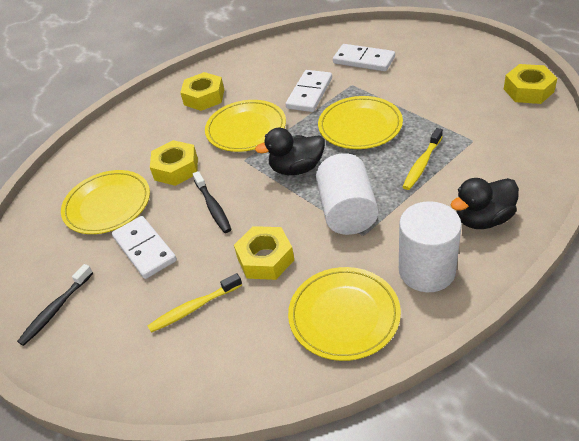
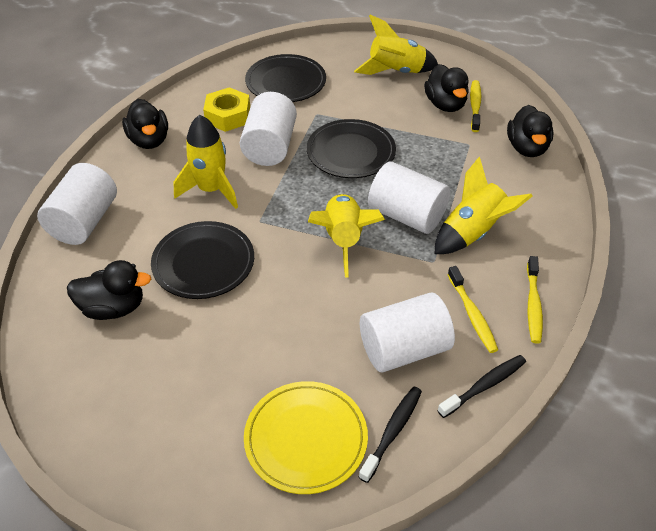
black duck: [255,128,325,175] [451,178,519,229] = 2 -> [67,260,151,320] [122,99,168,149] [424,64,469,112] [507,105,554,157] = 4
black plate: none = 0 -> [151,221,254,299] [245,54,326,102] [307,119,396,178] = 3
white cylinder: [316,153,379,235] [399,201,462,292] = 2 -> [37,163,117,245] [240,92,297,166] [360,292,455,373] [368,162,450,234] = 4
white domino: [112,216,177,279] [286,70,332,112] [333,44,395,71] = 3 -> none = 0
yellow nut: [150,140,198,186] [180,72,224,111] [234,226,294,280] [504,64,557,104] = 4 -> [203,87,250,132] = 1
yellow plate: [61,170,150,234] [205,100,286,152] [288,267,401,361] [318,96,403,149] = 4 -> [244,381,368,494] = 1
yellow rocket: none = 0 -> [173,115,238,209] [308,194,385,278] [354,15,438,75] [434,156,532,254] = 4
yellow toothbrush: [147,273,242,333] [403,128,443,190] = 2 -> [448,266,498,353] [470,80,481,132] [527,256,543,344] = 3

